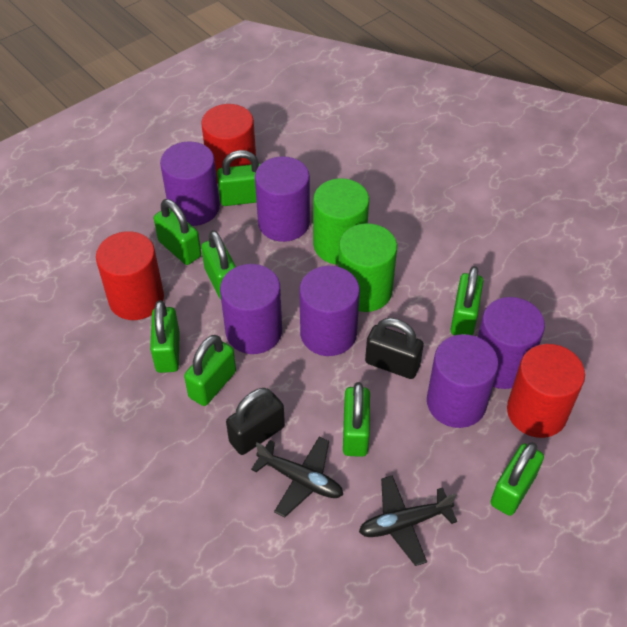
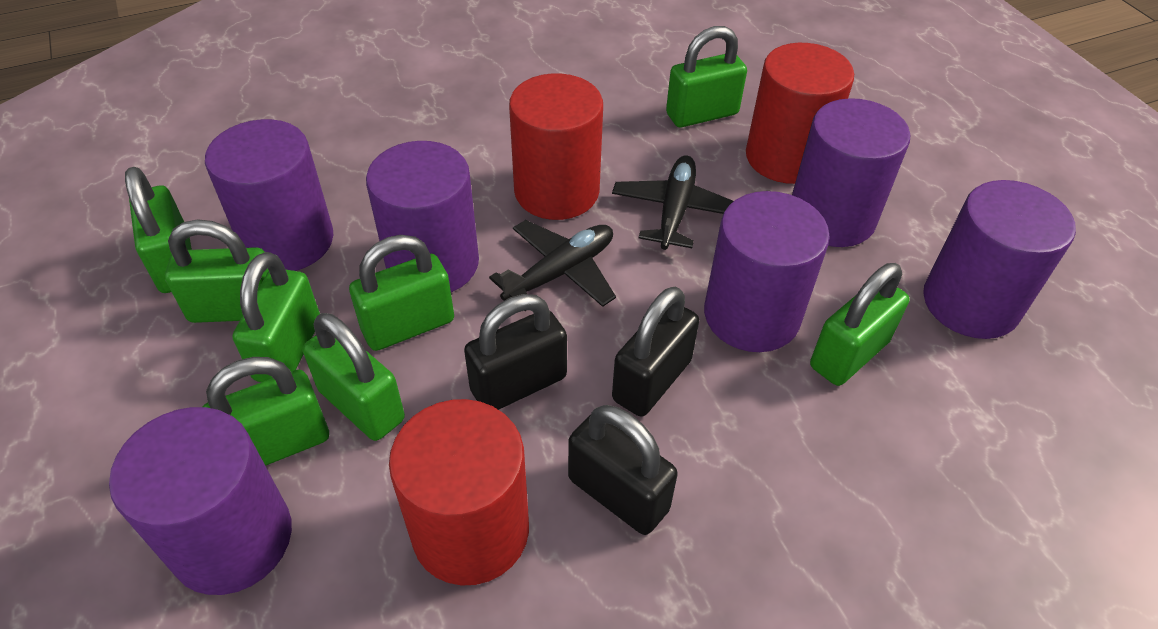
black padlock: [226,388,285,455] [365,318,424,379] = 2 -> [464,294,567,410] [568,405,678,535] [612,286,699,417] = 3
green cylinder: [313,178,369,265] [338,223,397,312] = 2 -> none = 0

